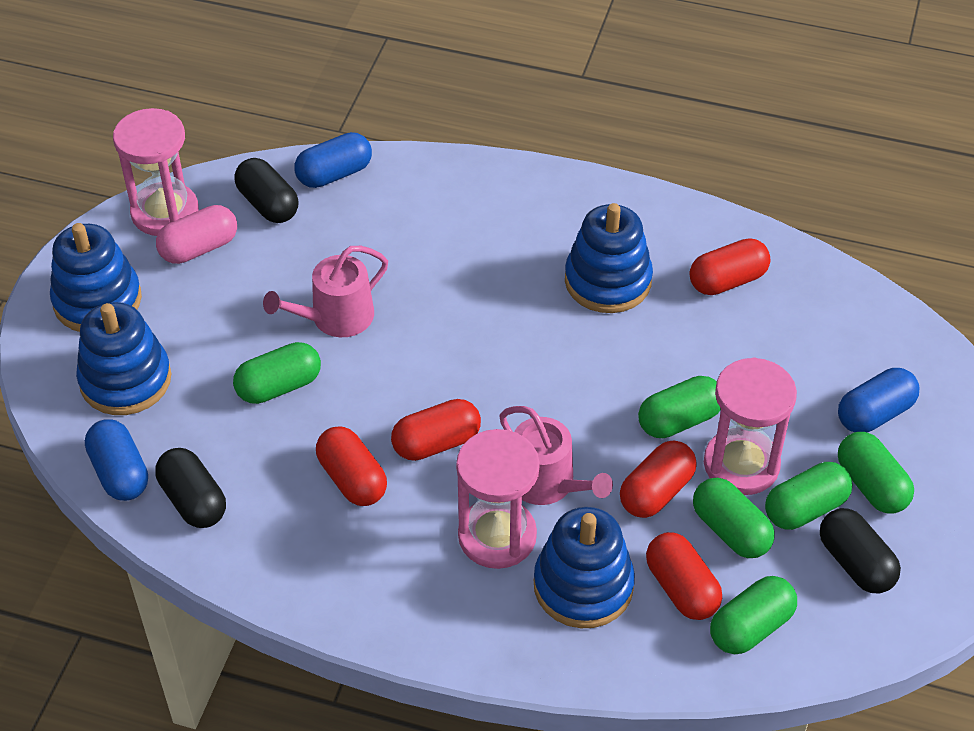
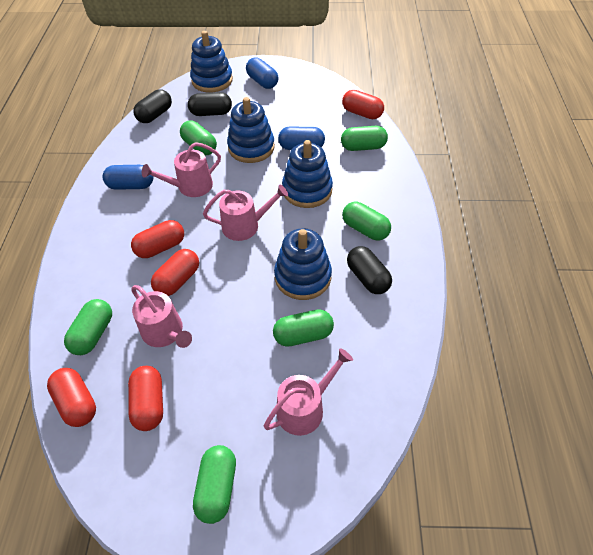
pink capsule: [156,205,237,264] = 1 -> none = 0
pink hourglass: [113,108,199,236] [456,429,540,569] [704,358,797,495] = 3 -> none = 0
pink watering can: [263,246,388,337] [499,406,613,505] = 2 -> [131,285,192,348] [142,142,221,197] [203,185,288,241] [264,348,353,436] = 4

